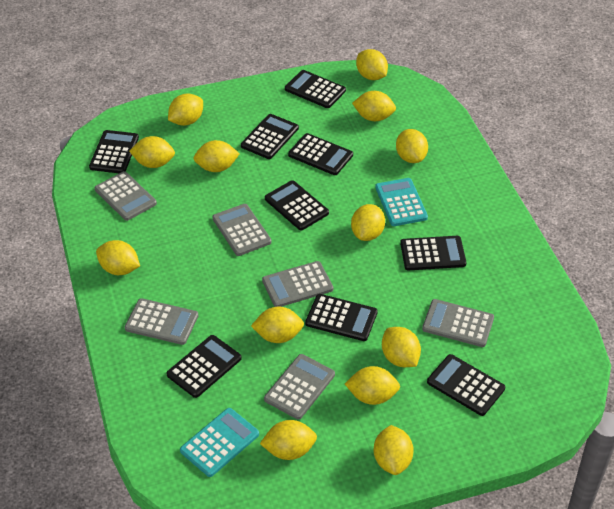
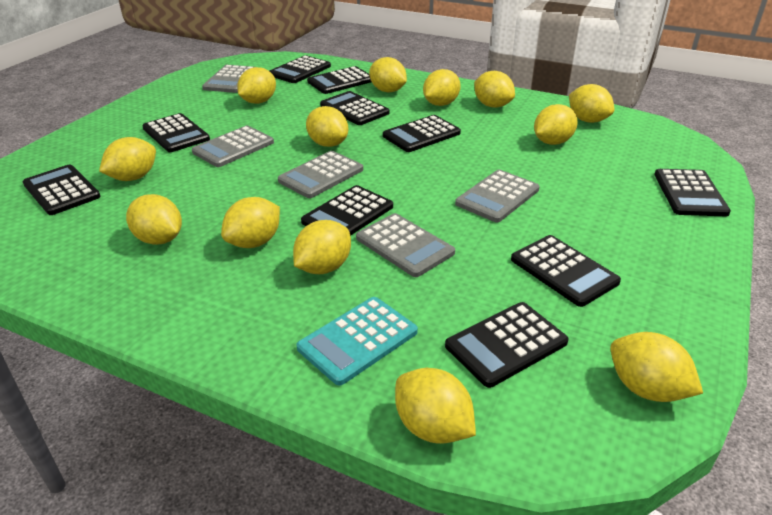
black calculator: [89,130,139,173] [167,335,242,398] [241,114,299,159] [265,180,329,230] [285,70,346,108] [288,133,353,175] [305,294,378,341] [400,236,466,270] [427,354,505,416] = 9 -> [23,164,101,215] [142,113,210,152] [270,55,331,83] [301,185,393,236] [307,66,371,94] [320,91,390,125] [383,115,461,152] [445,302,569,388] [511,235,621,307] [654,169,731,216] = 10
grey calculator: [95,171,157,221] [125,298,198,345] [212,204,271,256] [262,261,333,307] [264,354,335,420] [422,299,494,347] = 6 -> [192,126,274,167] [202,65,253,93] [278,151,363,198] [356,213,455,277] [455,170,540,222] = 5
turquoise calculator: [180,408,259,477] [375,178,428,226] = 2 -> [297,297,418,386] = 1

